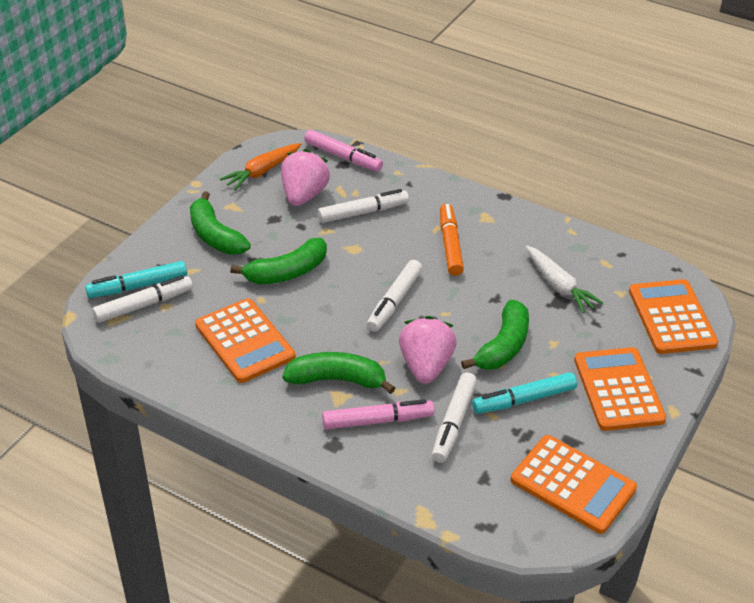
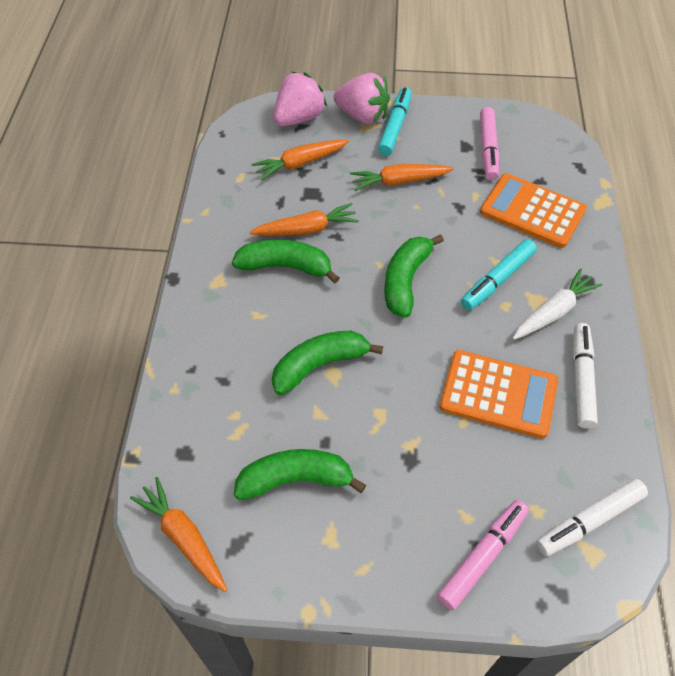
orange calculator: [195,298,295,383] [511,435,637,534] [574,347,666,431] [629,279,718,354] = 4 -> [439,350,558,439] [480,173,587,248] = 2
orange carrot: [220,143,301,190] = 1 -> [130,477,227,592] [249,203,359,235] [252,140,349,181] [350,164,454,191] = 4
orange marker: [440,204,464,276] = 1 -> none = 0
white marker: [92,275,193,323] [318,189,409,223] [367,260,423,332] [432,372,477,463] = 4 -> [536,479,648,557] [573,323,598,429] = 2

